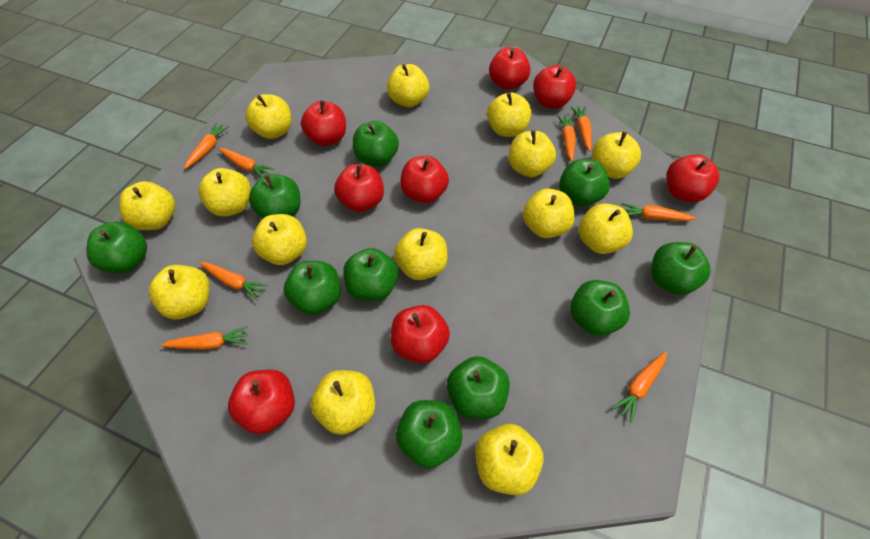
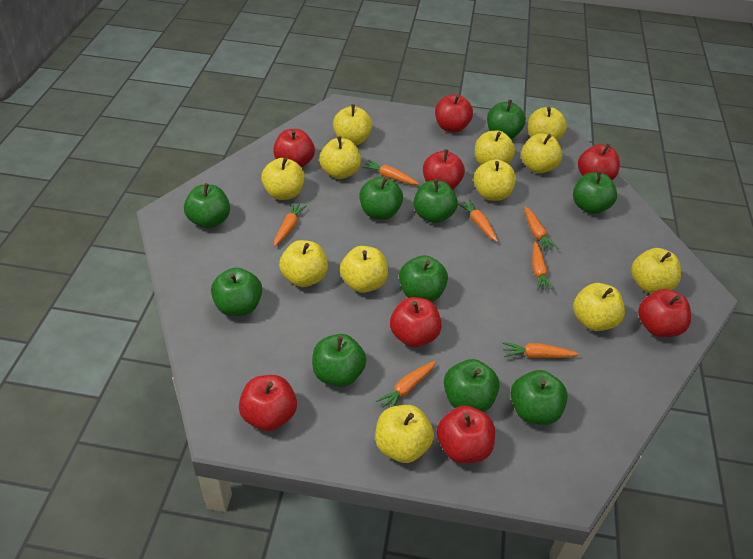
orange carrot: [161,326,248,350] [184,123,229,169] [199,262,268,300] [218,148,274,177] [557,115,576,161] [571,106,592,151] [612,352,667,423] [621,203,696,221] = 8 -> [274,202,306,246] [362,160,419,185] [376,361,436,407] [458,200,498,242] [502,342,579,358] [524,207,558,251] [532,241,554,291] = 7
yellow apple: [119,181,175,230] [149,265,210,319] [198,168,251,216] [245,94,291,139] [252,214,307,265] [311,370,375,435] [387,64,429,108] [394,228,447,280] [476,424,544,495] [487,92,531,137] [509,130,556,177] [523,188,575,238] [579,203,633,254] [592,132,641,179] = 14 -> [261,157,305,200] [279,240,328,287] [319,136,361,179] [333,104,372,145] [340,246,388,293] [375,405,434,463] [473,159,516,201] [475,131,515,165] [521,133,562,173] [528,107,567,141] [573,283,625,331] [631,248,681,293] = 12

